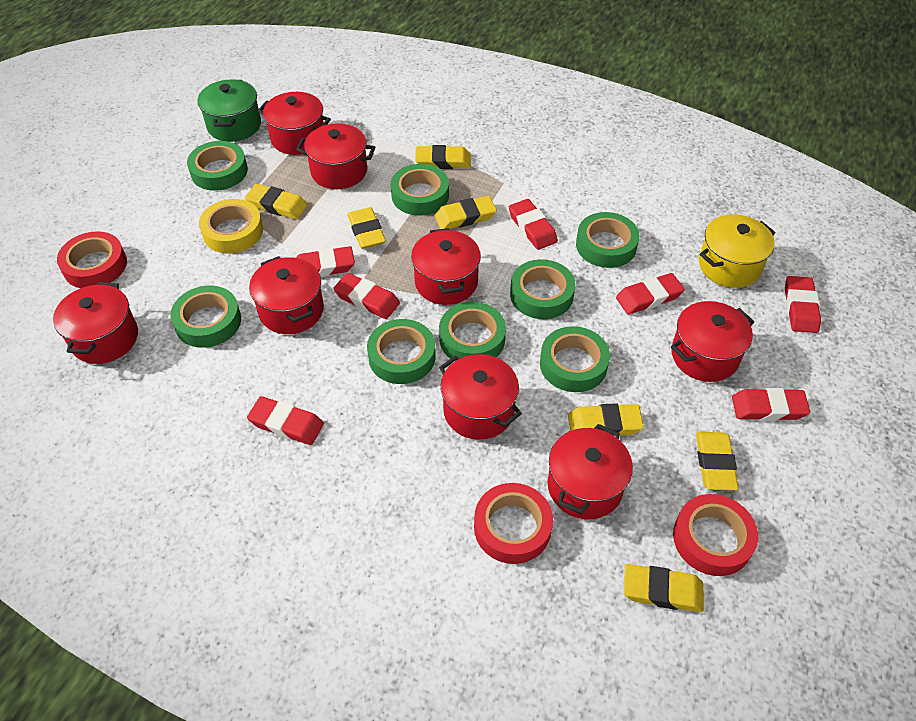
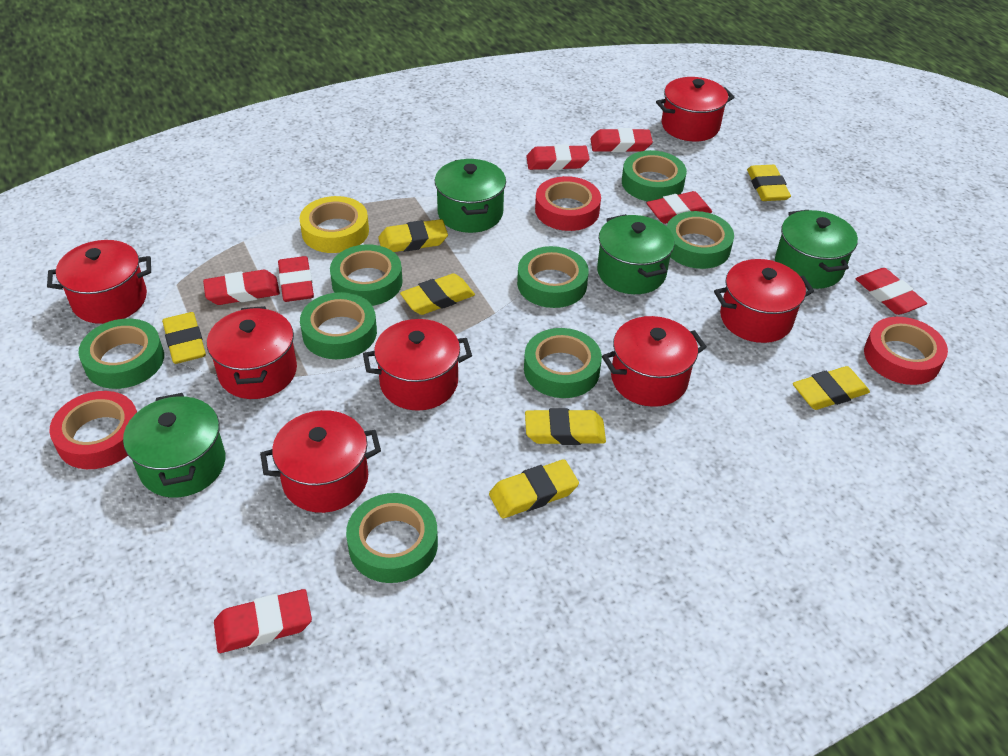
green pot: [198,79,261,142] = 1 -> [123,393,225,498] [435,159,506,233] [597,214,675,294] [775,210,858,289] = 4
red pot: [53,282,138,364] [249,256,324,334] [258,92,331,155] [296,123,375,189] [411,228,481,305] [439,354,522,440] [548,424,633,519] [671,301,754,382] = 8 -> [47,240,151,324] [207,306,297,399] [260,410,381,513] [363,319,472,410] [602,316,707,407] [656,77,735,142] [714,259,814,343] = 7
yellow pot: [699,214,775,288] = 1 -> none = 0

